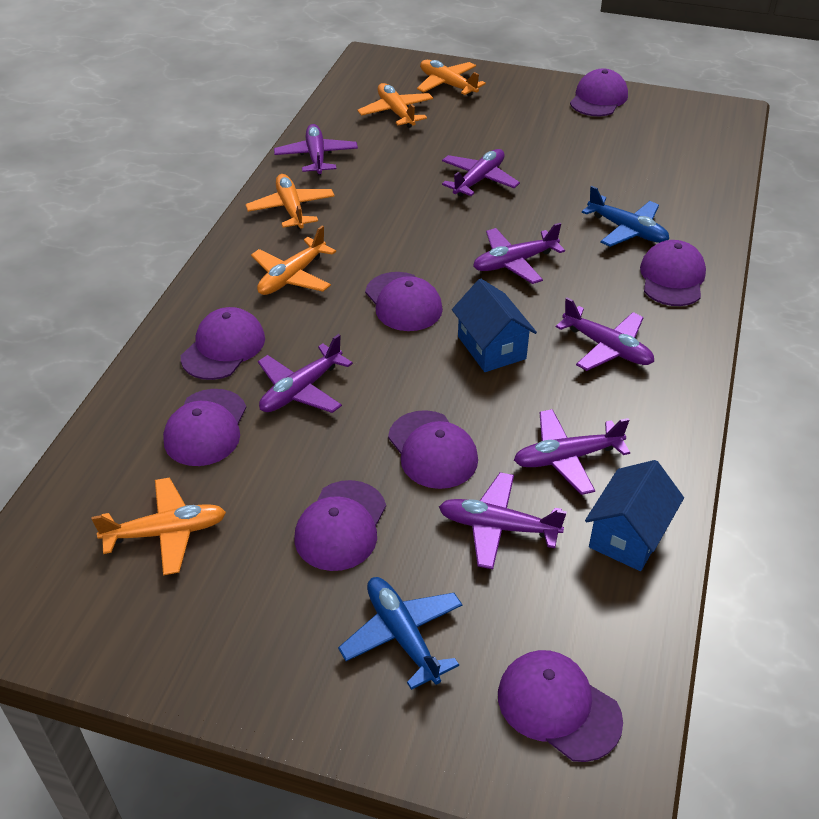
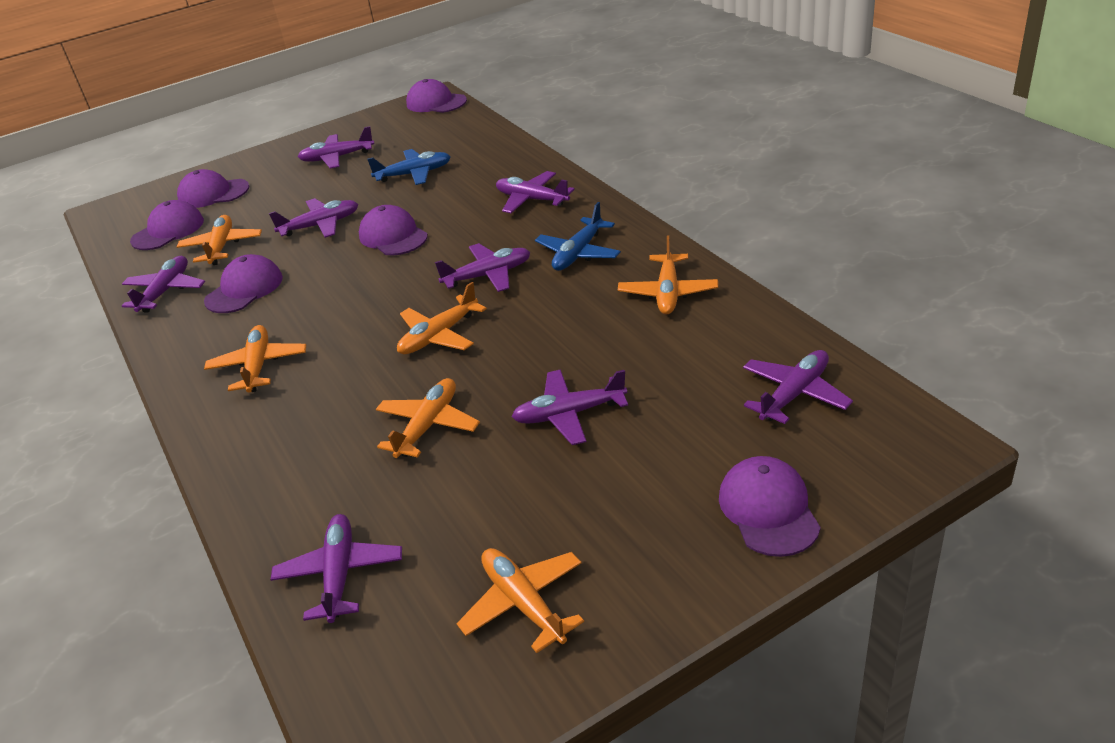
blue house: [452,279,537,372] [585,460,684,571] = 2 -> none = 0
orange plane: [91,477,226,575] [245,174,335,229] [251,226,336,295] [358,83,433,128] [417,60,486,96] = 5 -> [177,215,262,265] [204,325,306,393] [376,378,480,458] [397,282,487,354] [456,548,584,653] [618,235,718,315] = 6
purple cap: [163,389,246,466] [181,307,265,380] [294,480,386,571] [365,272,443,331] [388,410,478,489] [498,650,623,762] [570,68,628,116] [640,240,706,306] = 8 -> [130,200,204,250] [177,169,249,208] [204,254,283,313] [359,205,428,256] [406,79,467,113] [719,456,821,557] = 6
purple plane: [258,334,353,413] [274,124,358,175] [439,472,567,569] [442,149,520,197] [473,223,565,284] [514,409,630,495] [556,297,654,371] = 7 -> [122,256,205,313] [269,198,358,238] [270,514,402,623] [298,126,375,169] [435,243,530,292] [496,171,575,213] [512,370,628,445] [743,350,853,424] = 8

